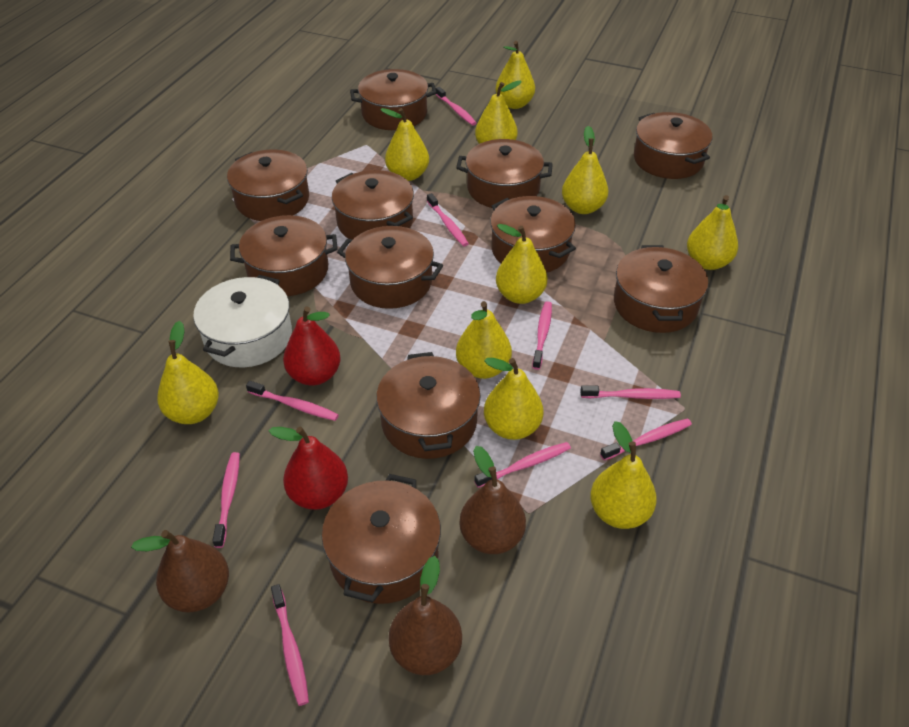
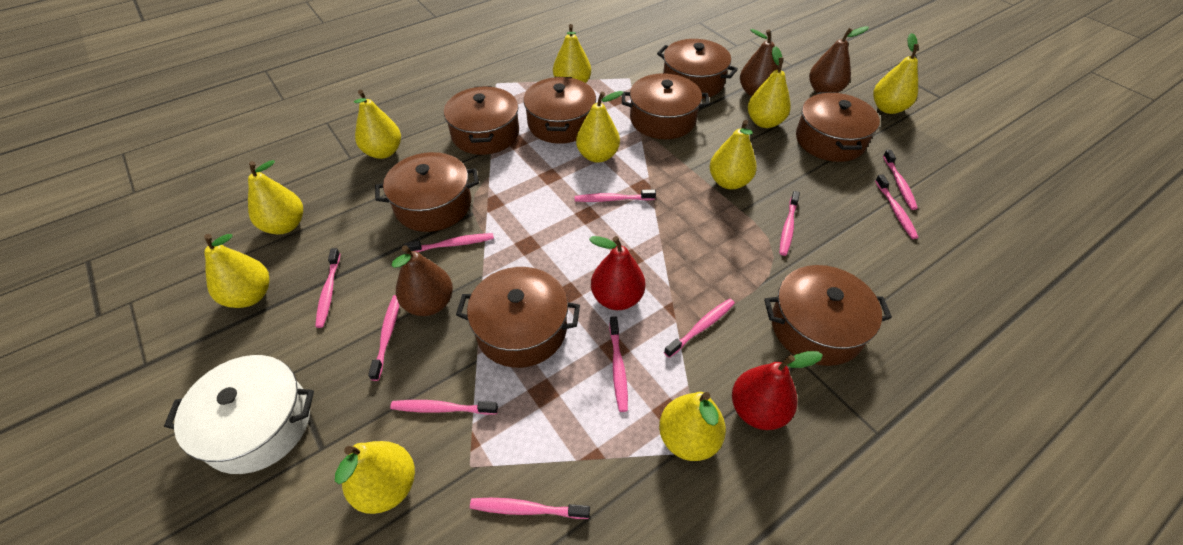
brown pot: [227,150,309,221] [230,215,338,296] [322,474,441,604] [332,170,414,240] [337,226,443,309] [350,69,437,130] [376,352,481,459] [456,139,553,208] [490,196,576,273] [614,245,708,333] [634,112,712,179] = 11 -> [375,152,479,232] [444,86,519,155] [456,267,580,368] [523,77,596,144] [622,73,710,139] [657,39,738,99] [764,265,892,366] [796,92,880,162] = 8
pink toothbrush: [212,452,240,548] [246,381,339,421] [271,584,309,706] [427,193,469,246] [436,87,477,126] [474,442,571,488] [532,301,552,370] [580,385,681,399] [600,418,692,460] = 9 -> [315,248,340,328] [368,295,399,381] [390,400,498,415] [404,233,494,252] [470,498,590,519] [575,189,656,202] [609,317,628,412] [664,299,735,358] [780,191,800,256] [875,175,918,239] [883,150,918,210] = 11

